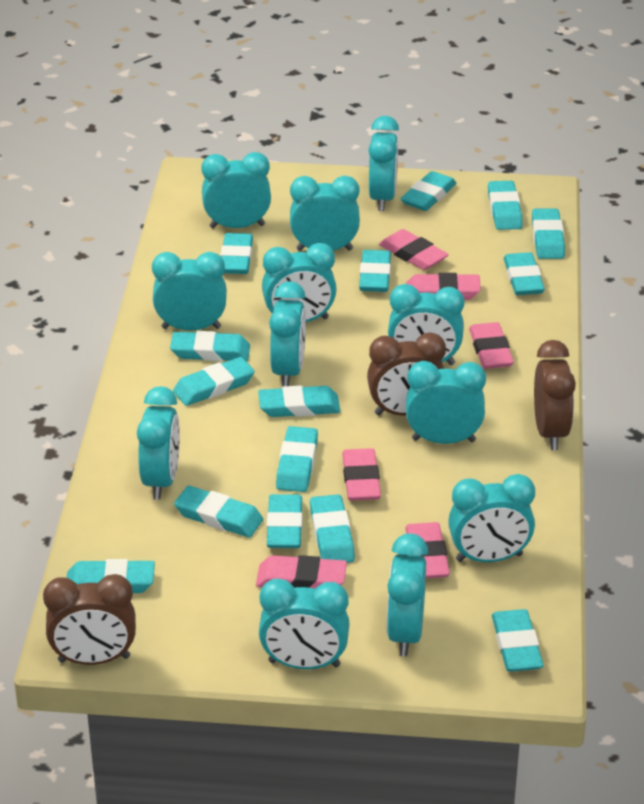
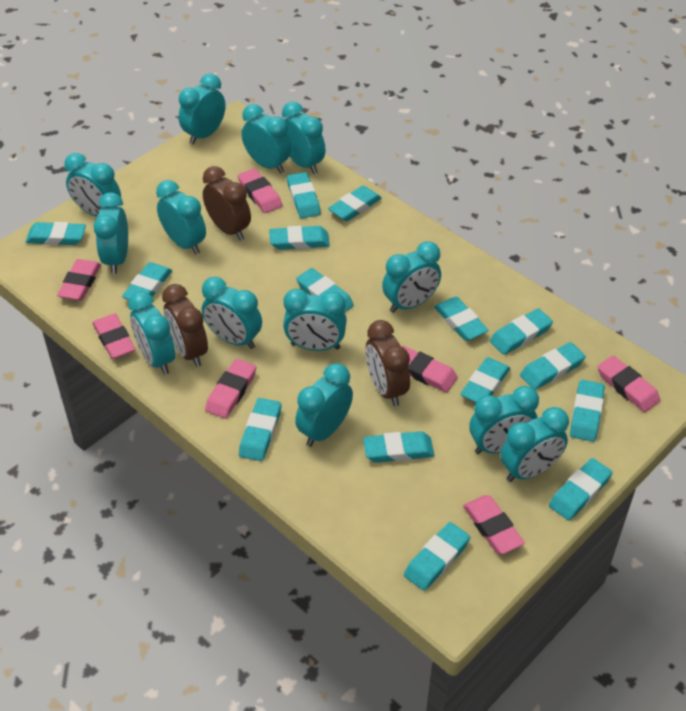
pink eraser: [256,555,347,589] [342,448,381,501] [379,229,449,270] [405,273,481,300] [405,522,450,579] [469,322,514,369] = 6 -> [57,259,101,301] [93,314,136,359] [205,359,256,419] [237,168,282,213] [401,345,458,393] [463,495,525,554] [597,356,660,412] = 7
turquoise clock: [137,386,180,500] [152,252,227,331] [201,152,271,228] [259,578,350,669] [262,243,337,322] [269,281,306,387] [290,176,360,251] [368,116,399,211] [387,533,428,656] [388,284,464,365] [406,361,486,444] [448,474,535,562] = 12 -> [64,153,121,217] [93,192,128,274] [128,291,175,374] [156,180,206,254] [179,73,225,145] [202,277,262,349] [242,104,291,174] [282,102,325,174] [283,289,347,351] [295,363,353,447] [382,242,441,313] [470,386,539,454] [500,407,569,482] = 13

